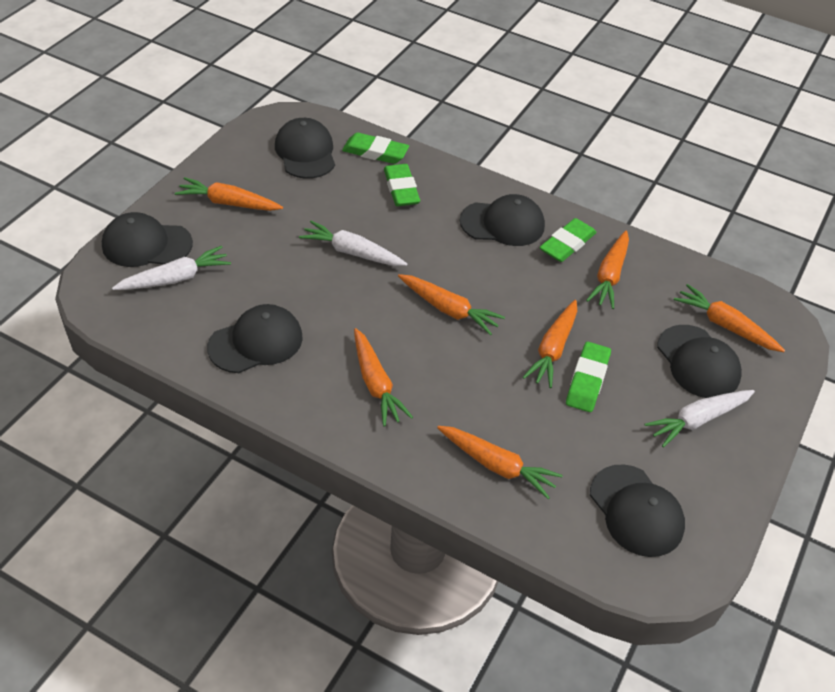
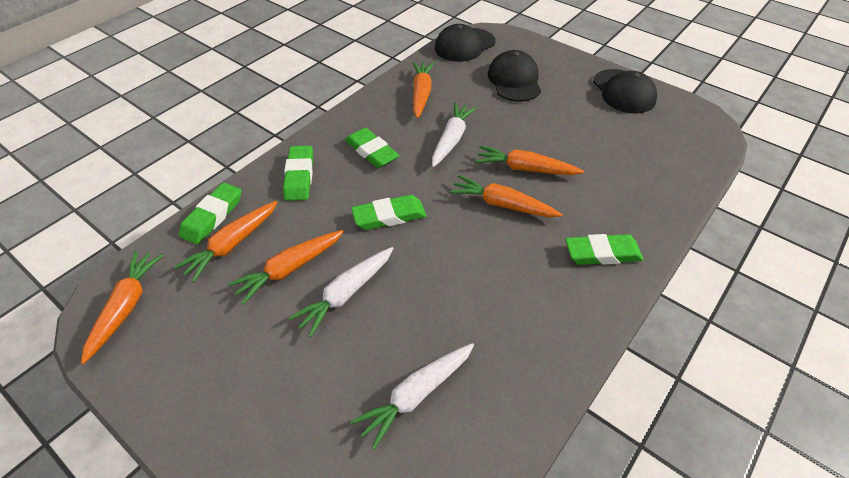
black cap: [102,212,193,267] [207,304,303,373] [275,118,335,179] [460,194,545,246] [590,464,685,557] [657,325,742,398] = 6 -> [435,24,496,62] [488,50,541,102] [593,69,657,113] = 3
green eraser: [342,133,409,164] [384,164,420,206] [540,218,597,262] [566,342,611,412] = 4 -> [179,183,241,245] [283,146,313,201] [345,128,399,168] [351,195,426,230] [565,234,643,265] = 5
orange carrot: [175,177,283,211] [354,328,413,427] [398,274,505,336] [437,426,563,499] [523,300,577,388] [586,230,629,309] [674,284,785,352] = 7 -> [81,251,163,364] [174,201,278,282] [228,230,344,305] [413,62,434,118] [450,175,563,217] [475,146,584,175] = 6

